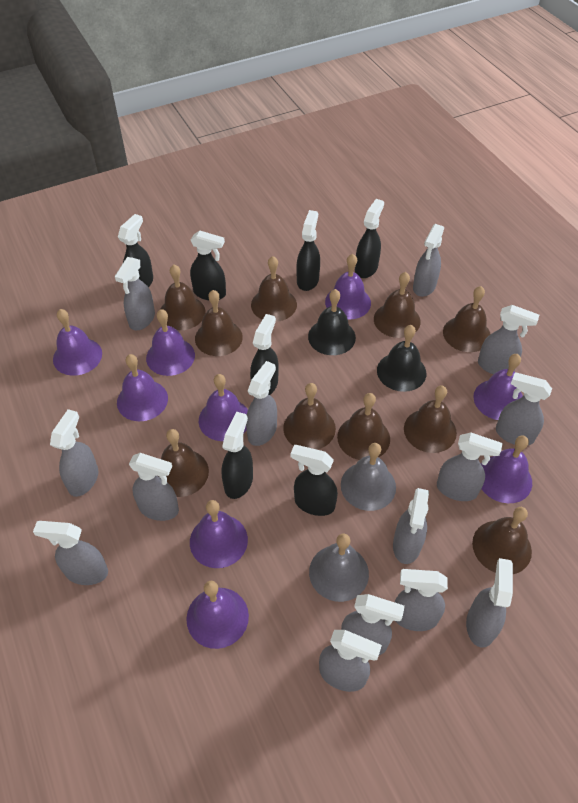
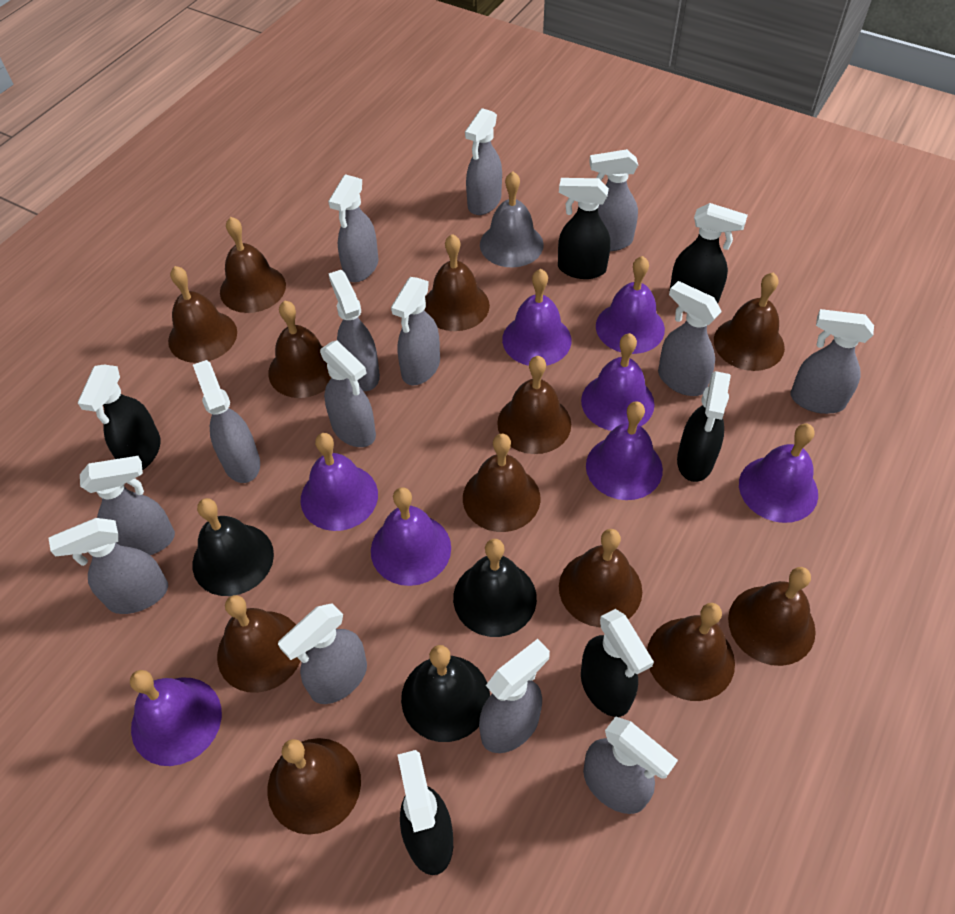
black bell: [308,289,356,355] [377,325,426,392] = 2 -> [192,498,274,596] [401,645,490,742] [453,539,537,637] = 3
black spray bottle: [118,214,153,288] [190,230,226,301] [222,412,253,499] [250,314,279,395] [291,445,338,516] [296,210,320,291] [355,199,384,278] = 7 -> [77,364,161,470] [398,750,453,875] [558,178,611,279] [581,609,654,717] [669,203,748,303] [677,371,731,482] = 6
brown bell: [158,429,209,497] [160,265,205,330] [195,290,243,356] [251,256,297,322] [283,383,336,450] [337,393,390,460] [374,272,421,338] [404,385,457,453] [443,286,490,352] [472,507,532,574] = 10 -> [168,266,237,363] [217,595,300,693] [220,217,286,313] [267,738,361,835] [268,301,331,398] [424,234,490,331] [463,434,540,532] [497,356,571,454] [559,529,642,627] [647,603,735,701] [714,273,785,371] [728,567,816,666] = 12
grey bell: [309,533,369,602] [341,443,396,511] = 2 -> [480,171,544,267] = 1
purple bell: [53,309,102,376] [117,354,168,421] [146,309,195,376] [186,581,249,649] [190,500,248,568] [199,374,248,441] [325,254,371,319] [473,354,523,420] [481,435,532,503] = 9 -> [130,670,222,766] [300,433,378,531] [371,487,451,586] [502,269,571,366] [581,333,655,431] [586,401,663,500] [596,256,665,354] [739,424,818,523] = 8

